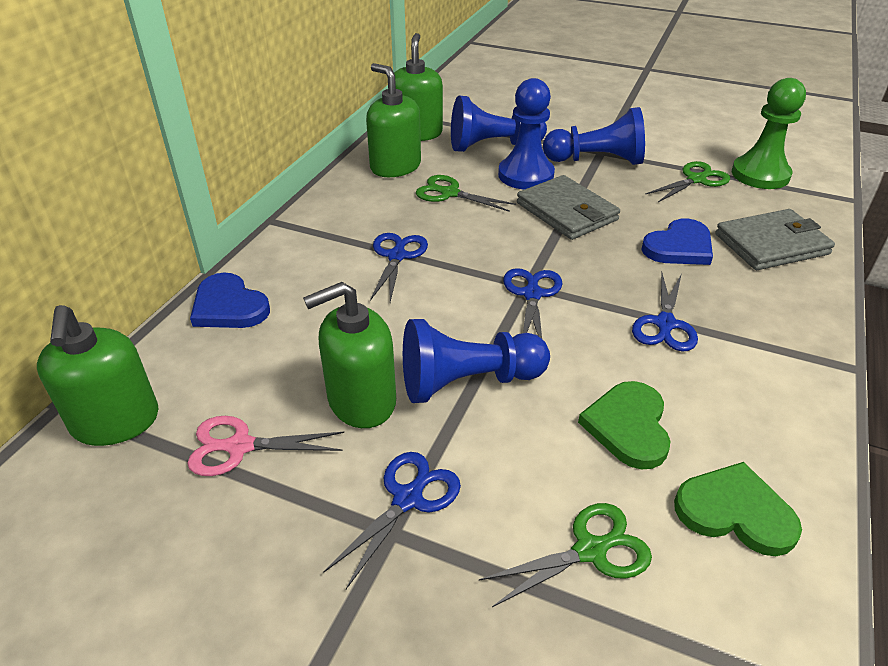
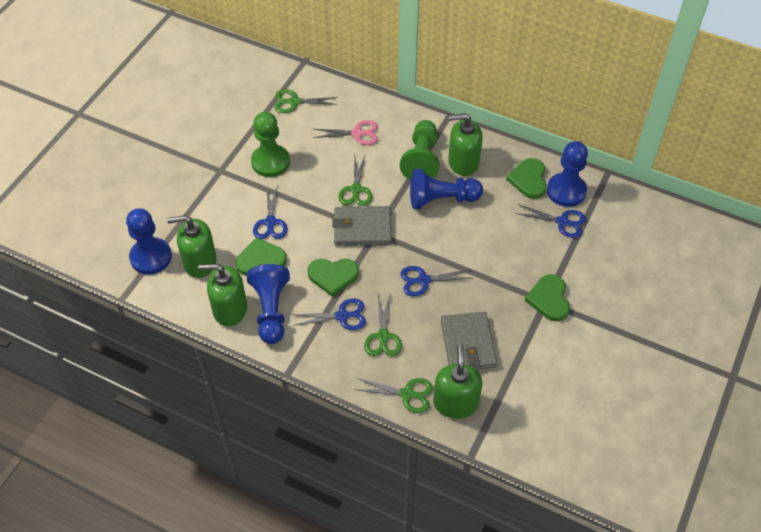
blue heart: [190,273,270,328] [641,218,713,265] = 2 -> none = 0
green heart: [578,381,671,469] [674,462,802,556] = 2 -> [236,237,287,276] [307,259,359,297] [506,158,547,199] [525,274,570,321] = 4
green pawn: [732,78,806,189] = 1 -> [251,112,290,177] [400,120,439,180] = 2
green scissors: [416,175,516,212] [479,503,652,607] [645,161,730,202] = 3 -> [274,89,338,113] [339,156,372,206] [355,378,433,413] [364,294,402,356] = 4

